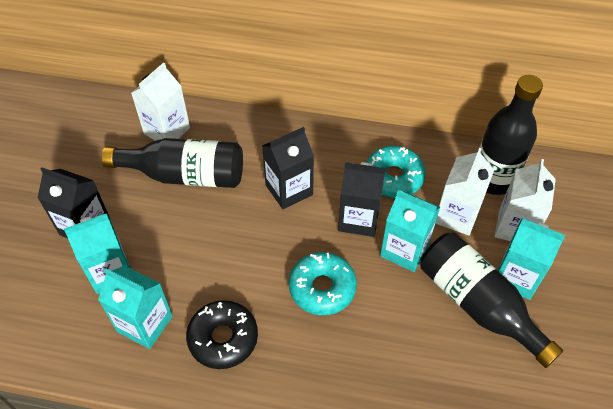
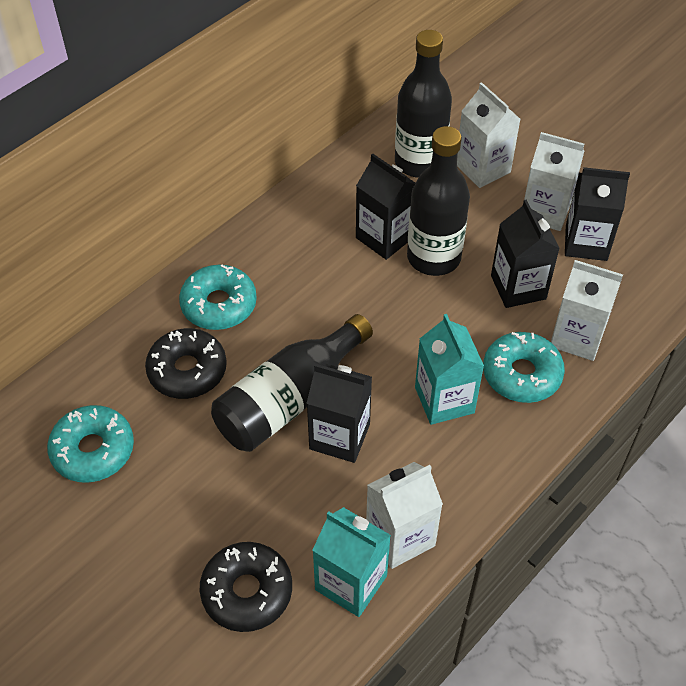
black carton: [38,167,110,238] [262,127,314,209] [338,162,386,237] = 3 -> [306,363,372,463] [356,154,415,260] [491,199,560,308] [565,167,630,261] = 4
black donut: [186,300,258,369] = 1 -> [145,328,227,399] [200,542,292,632] = 2
turquoise carton: [64,213,130,294] [98,266,173,349] [380,190,440,272] [498,218,565,300] = 4 -> [312,507,391,617] [415,314,484,425] = 2
turquoise donut: [289,252,357,315] [366,146,426,198] = 2 -> [47,405,134,483] [179,265,257,330] [483,332,565,403] = 3
white carton: [131,62,190,141] [435,148,494,236] [495,159,556,241] = 3 -> [366,462,443,569] [457,82,521,188] [524,132,585,231] [551,260,623,361] = 4

